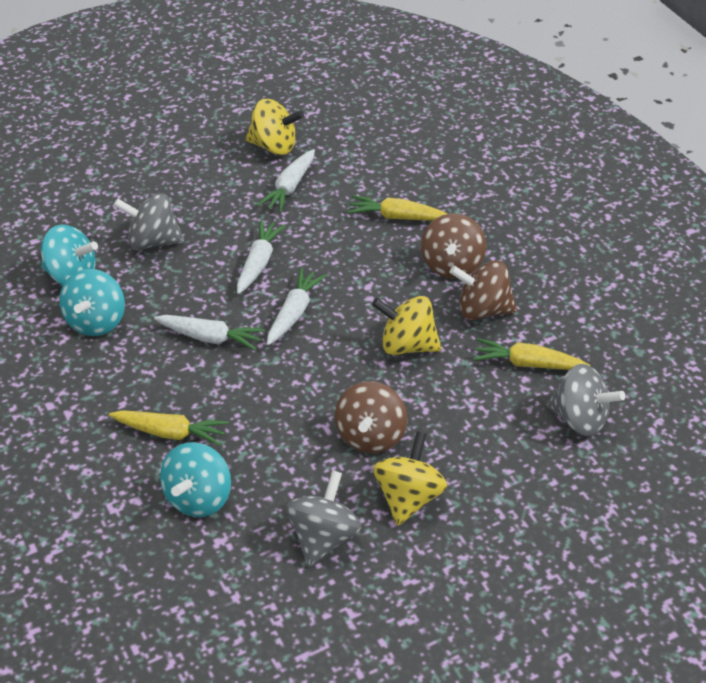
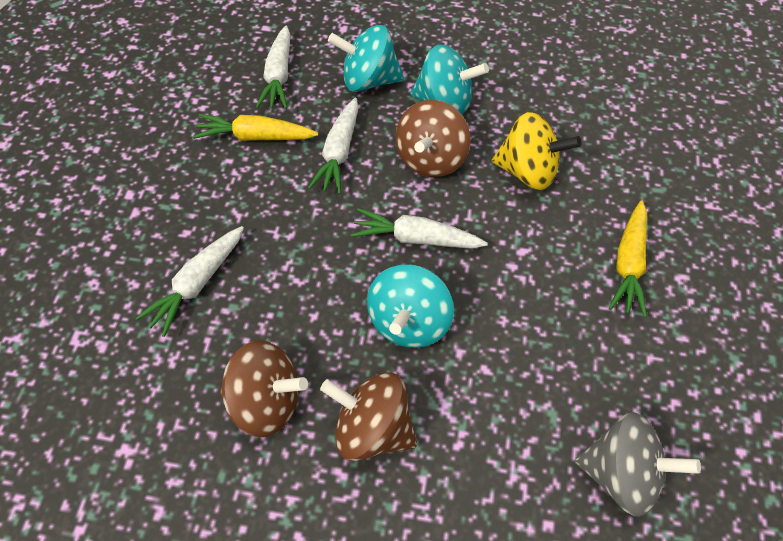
grey spinning top: [113,193,184,250] [286,470,362,567] [546,364,625,436] = 3 -> [575,412,701,517] = 1
yellow carrot: [109,410,229,446] [348,195,447,221] [473,338,590,370] = 3 -> [193,114,318,141] [609,200,647,318] = 2
yellow spinning top: [246,99,304,155] [372,296,441,355] [373,431,447,526] = 3 -> [492,112,582,190] = 1

